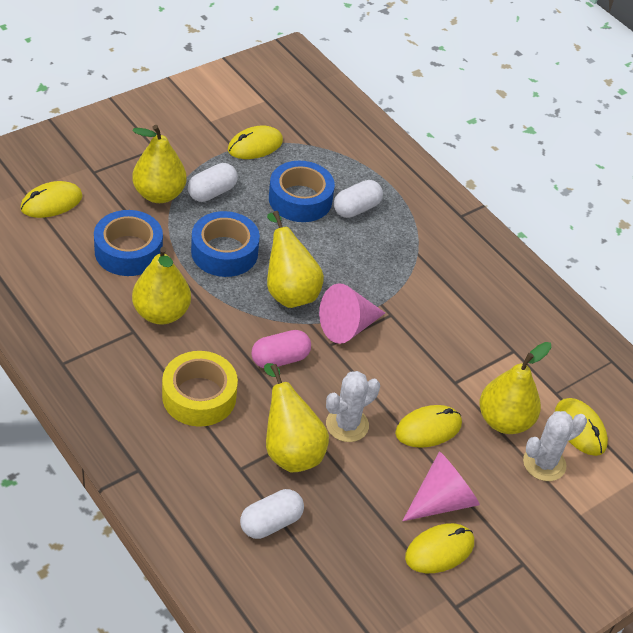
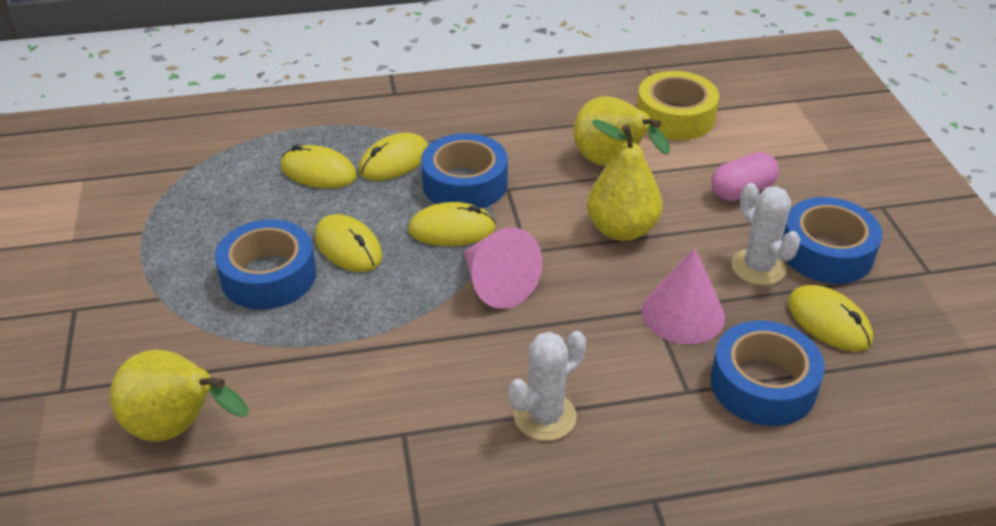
blue tape: [94,210,163,276] [191,211,260,277] [269,161,335,222] = 3 -> [215,219,316,310] [421,133,508,208] [710,320,825,426] [782,197,882,284] = 4
white capsule: [188,163,238,202] [240,489,304,539] [334,180,383,218] = 3 -> none = 0
yellow pear: [132,125,187,203] [132,247,191,325] [264,363,329,472] [267,211,324,308] [479,342,552,434] = 5 -> [110,349,248,442] [573,96,670,166] [587,119,662,241] = 3

